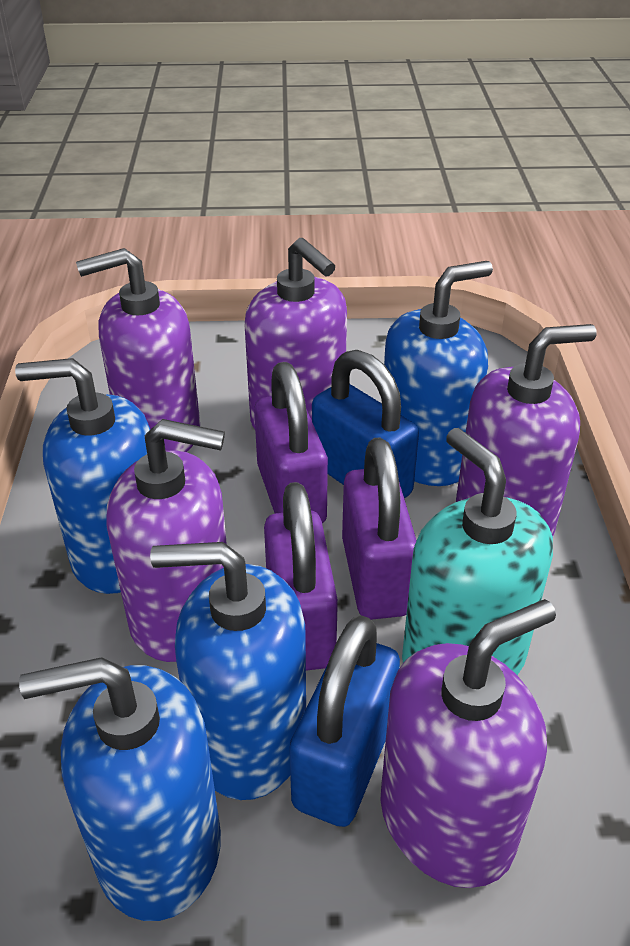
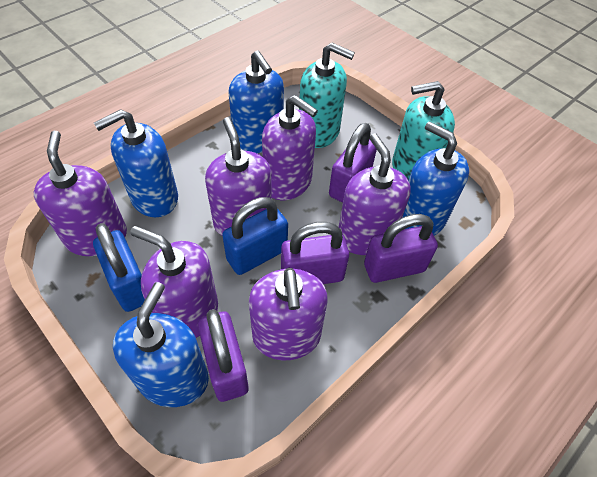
purple padlock: [254,362,328,523] [264,482,338,671] [342,437,417,620] = 3 -> [198,309,249,402] [281,222,349,284] [329,123,377,203] [364,214,438,283] = 4
purple soap dispenser: [76,248,200,452] [107,419,227,662] [245,238,347,429] [380,599,556,888] [456,324,597,538] = 5 -> [34,131,127,256] [130,226,218,338] [205,117,272,236] [249,268,328,360] [262,95,318,200] [339,133,411,255] = 6
turquoise soap dispenser: [402,428,553,675] = 1 -> [299,43,355,148] [392,81,455,180] = 2

